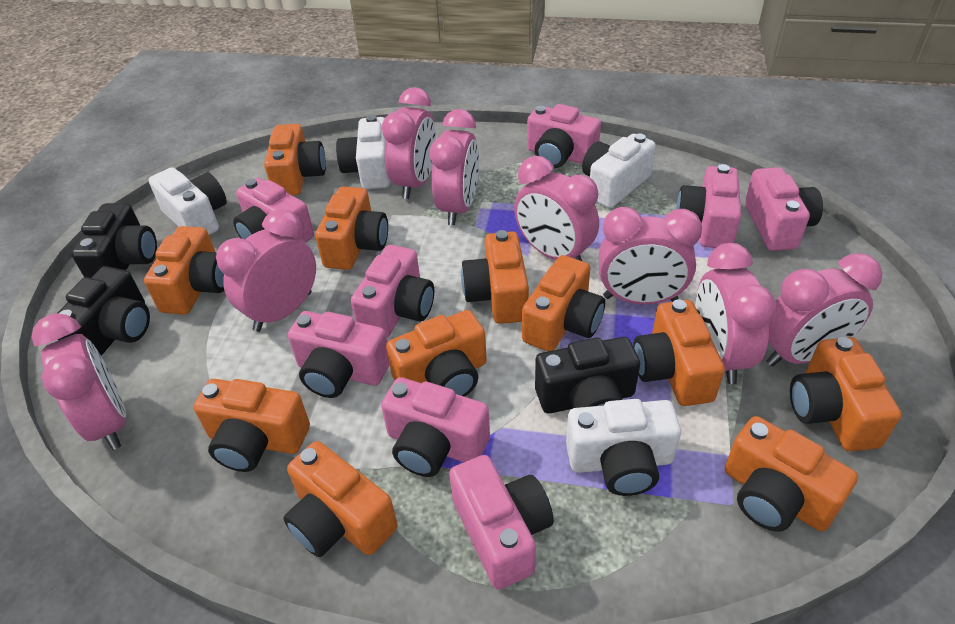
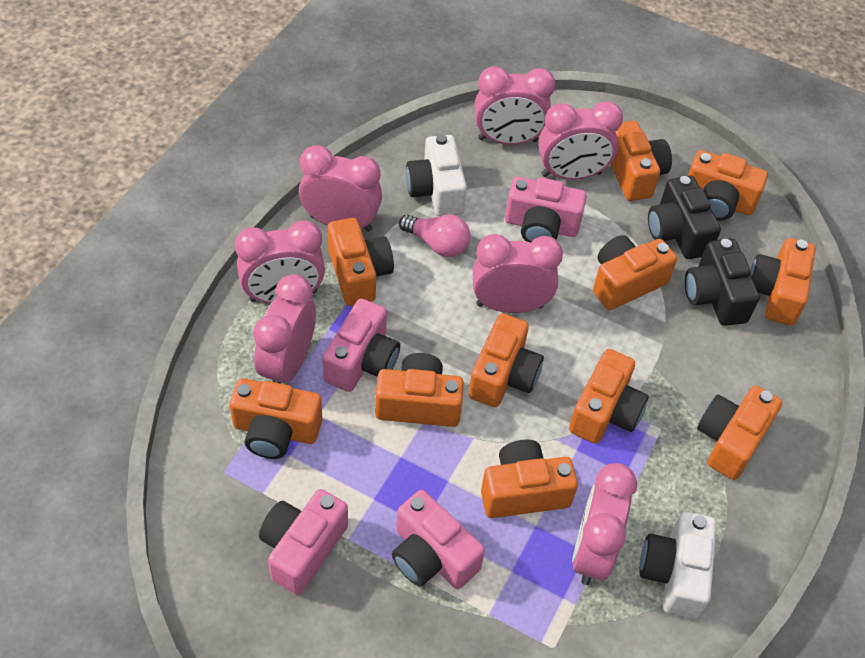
black camera: [57,266,150,356] [71,203,157,278] [535,337,640,413] = 3 -> [648,176,721,259] [685,239,760,326] = 2
pink camera: [233,178,314,243] [288,311,390,398] [351,245,434,338] [381,377,490,477] [449,455,554,590] [527,104,601,168] [676,164,741,248] [745,167,823,251] = 8 -> [259,489,348,595] [323,299,400,392] [392,490,485,589] [505,177,587,242] = 4
pink clock: [32,313,126,450] [216,209,316,332] [382,87,436,199] [430,109,479,226] [514,156,599,261] [599,207,702,304] [696,243,776,384] [767,253,883,366] = 8 -> [235,220,325,303] [253,274,316,384] [299,145,382,232] [473,234,563,313] [475,66,555,145] [538,101,623,180] [572,463,637,585] = 7
pink light bulb: none = 0 -> [399,214,470,257] = 1
white camera: [149,167,227,235] [336,115,390,189] [566,399,681,496] [582,133,656,208] = 4 -> [406,134,467,216] [639,512,717,619] = 2

